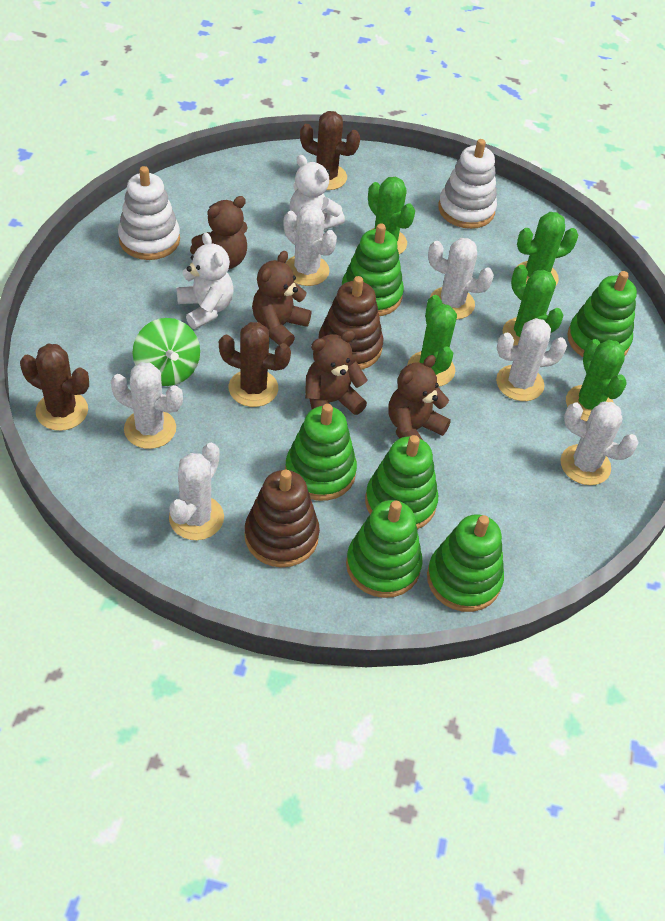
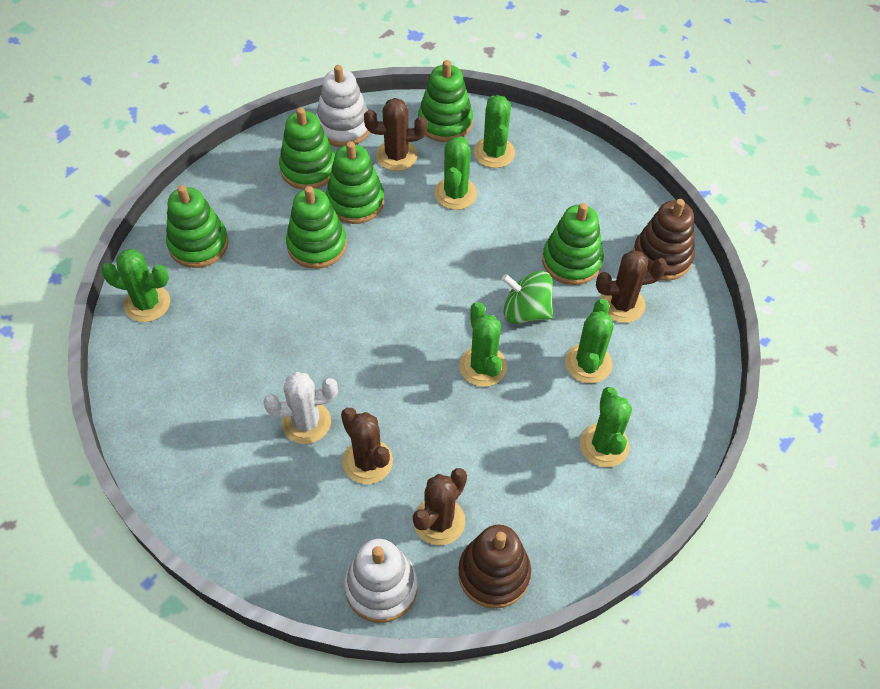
brown cactus: [20,344,89,431] [219,322,291,407] [300,111,360,190] = 3 -> [341,408,393,484] [364,98,427,171] [413,468,467,545] [596,250,668,323] = 4
brown teddy bear: [190,196,248,269] [252,251,311,347] [305,330,367,415] [388,355,451,440] = 4 -> none = 0
green cactus: [368,177,415,255] [407,295,457,387] [503,265,563,346] [517,212,578,285] [566,339,627,422] = 5 -> [101,249,170,322] [435,136,477,210] [459,302,507,387] [474,95,515,168] [565,299,614,384] [580,387,632,467] = 6
white cactus: [111,362,183,449] [169,443,224,540] [284,204,337,286] [428,238,494,320] [496,318,567,401] [560,402,639,485] = 6 -> [263,372,338,444] = 1
white teddy bear: [176,233,234,329] [290,155,345,230] = 2 -> none = 0

